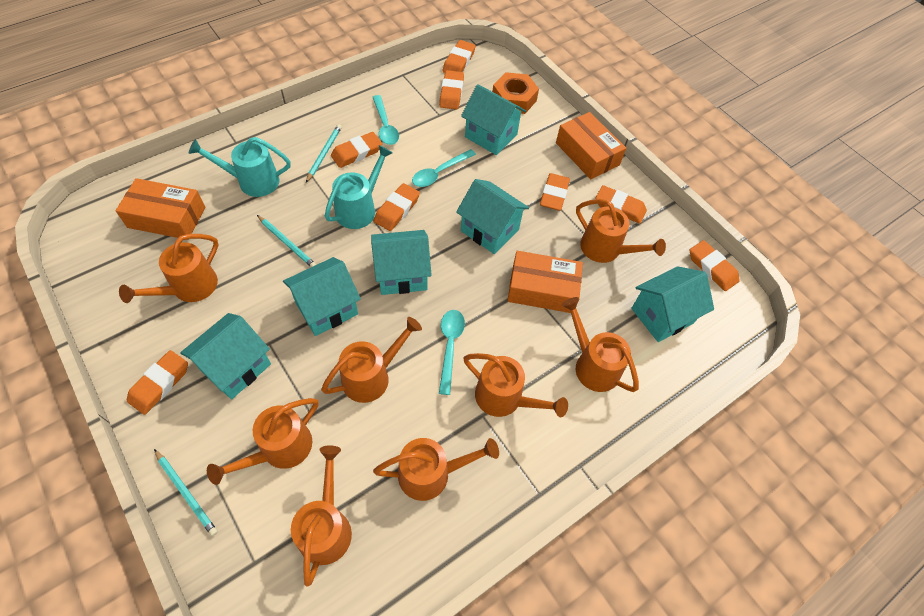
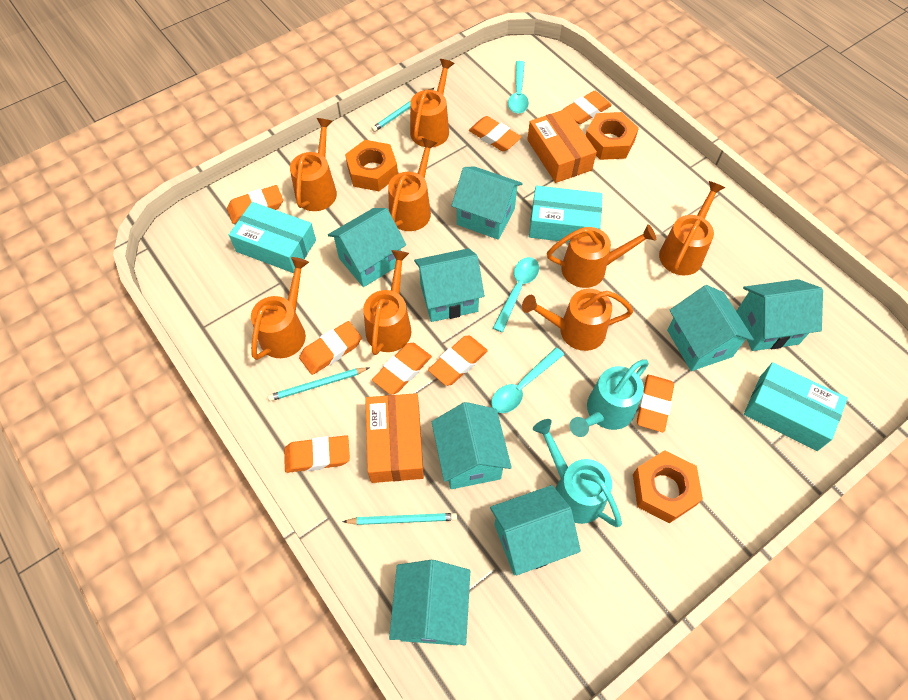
orange box: [115,178,206,240] [507,251,583,313] [556,112,626,179] = 3 -> [365,393,424,483] [527,109,597,183] = 2
orange nut: [492,72,539,114] = 1 -> [345,140,398,191] [586,112,639,160] [633,450,703,523] = 3
turquoise box: none = 0 -> [229,202,316,273] [529,186,603,242] [744,362,848,451] = 3
turquoise house: [180,313,271,399] [283,257,361,336] [371,230,432,295] [456,179,529,254] [461,84,526,155] [631,266,714,342] = 6 -> [328,208,406,287] [389,560,470,645] [414,248,485,322] [432,402,512,489] [452,166,523,240] [490,485,581,575] [667,285,754,371] [736,279,823,351] = 8

